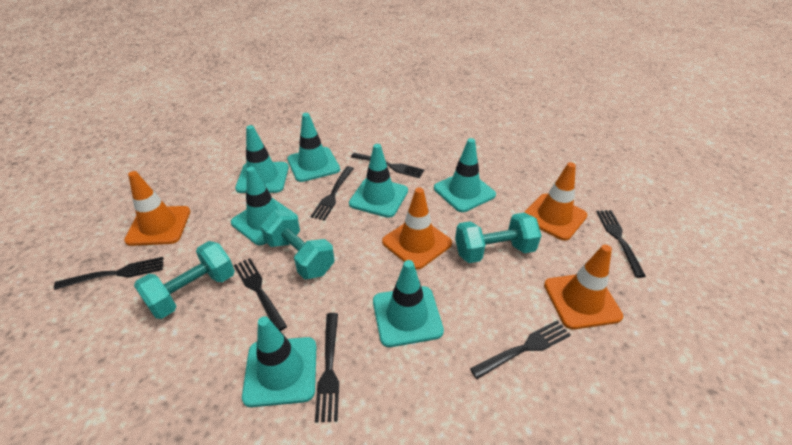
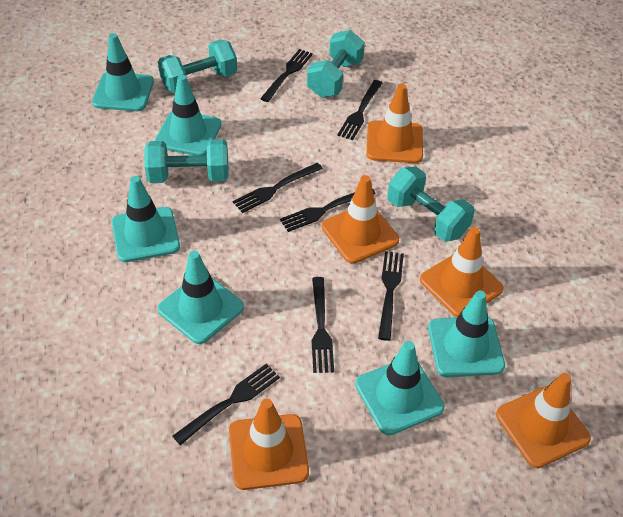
orange traffic cone: [124,171,190,246] [382,187,452,270] [524,162,587,241] [544,245,623,329] = 4 -> [229,399,309,490] [322,175,399,264] [366,84,423,163] [420,227,504,317] [496,373,591,468] = 5
turquoise dumbbell: [134,241,235,319] [260,210,335,279] [455,213,541,263] = 3 -> [144,139,229,183] [158,40,237,93] [307,30,365,98] [387,166,475,242] = 4
turquoise traffic cone: [231,166,298,245] [235,125,289,193] [242,316,316,407] [287,113,340,182] [349,144,408,218] [373,260,444,347] [434,138,496,212] = 7 -> [92,33,154,111] [112,176,180,262] [155,75,221,155] [158,251,244,344] [355,341,445,435] [428,290,505,377] = 6

